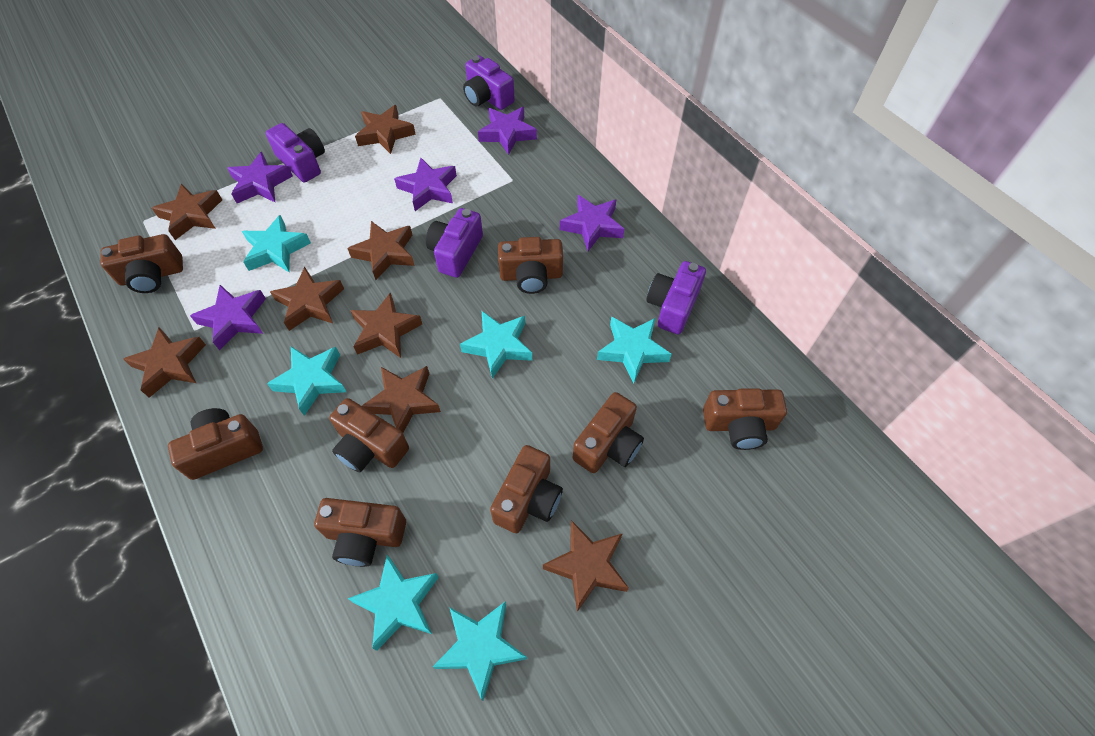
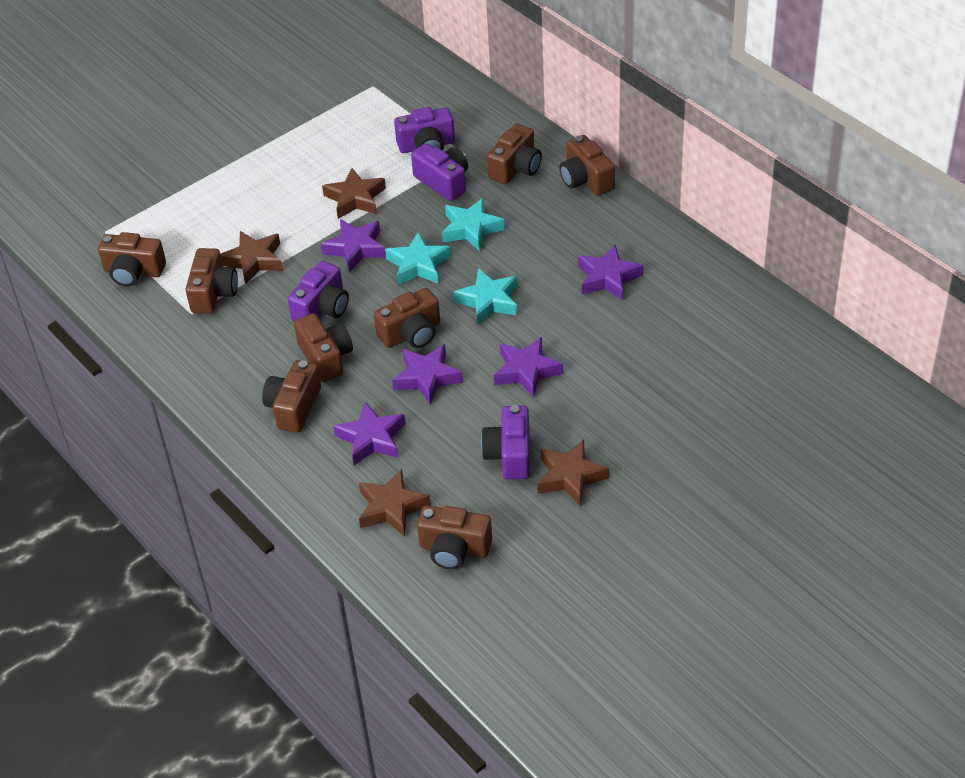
brown star: [123,327,206,398] [152,184,222,240] [270,267,344,331] [347,221,415,280] [350,292,422,358] [355,105,416,154] [362,366,441,432] [543,520,629,612] = 8 -> [220,231,283,285] [322,168,386,219] [359,469,431,537] [537,440,609,506] = 4
turquoise star: [242,215,311,272] [267,346,346,416] [347,555,439,651] [433,602,527,701] [460,311,532,379] [597,316,672,383] = 6 -> [385,232,451,285] [442,198,505,251] [453,268,518,325] = 3

